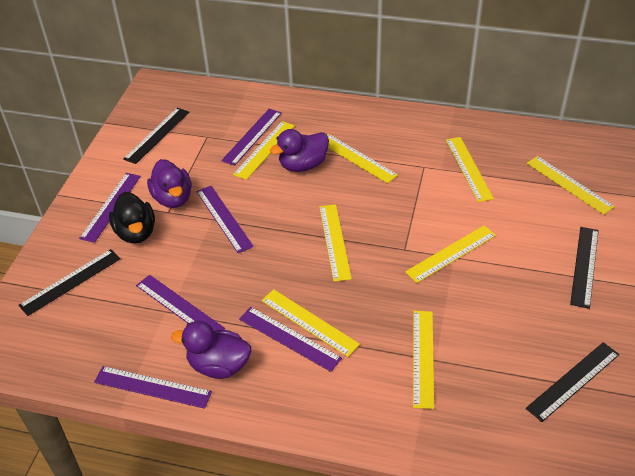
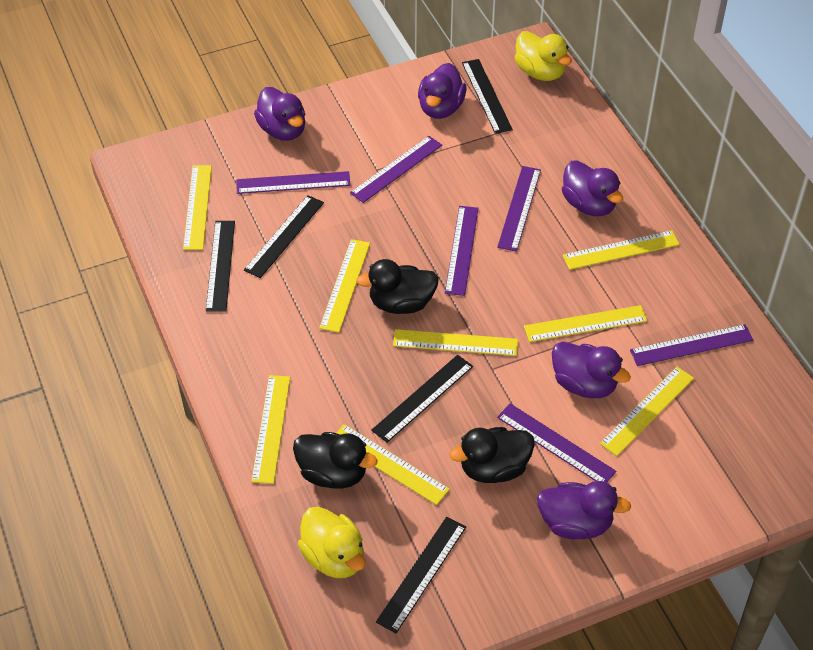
black duck: [109,192,155,244] = 1 -> [293,432,377,489] [356,259,439,314] [450,427,535,483] = 3
black ruler: [18,249,120,316] [123,108,189,164] [526,342,619,422] [570,227,599,309] = 4 -> [206,221,235,311] [244,195,324,278] [371,355,473,443] [376,516,466,633] [462,59,513,134] = 5
purple duck: [147,159,192,208] [171,321,251,379] [270,129,329,172] = 3 -> [254,87,305,141] [418,63,466,119] [537,481,631,539] [552,341,631,398] [562,160,623,216] = 5
yellow duck: none = 0 -> [298,506,366,578] [515,31,572,81] = 2

